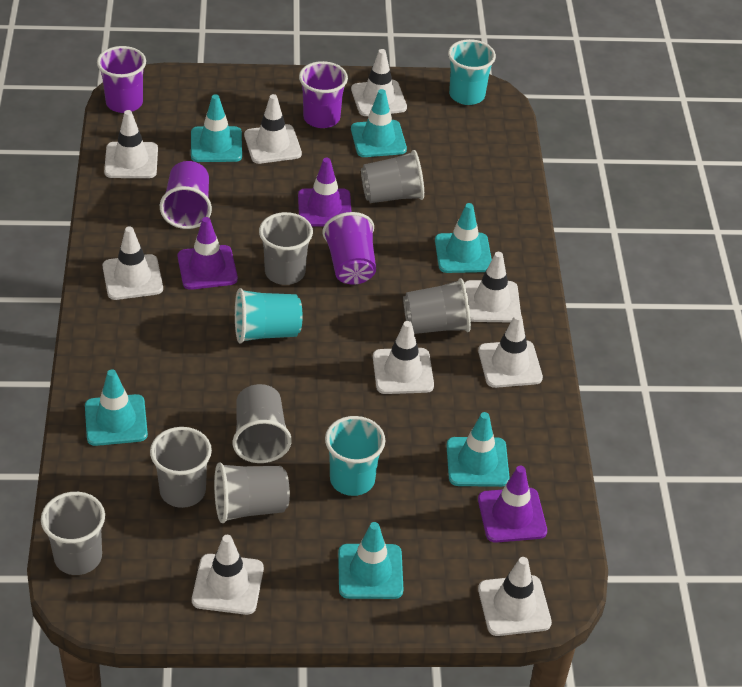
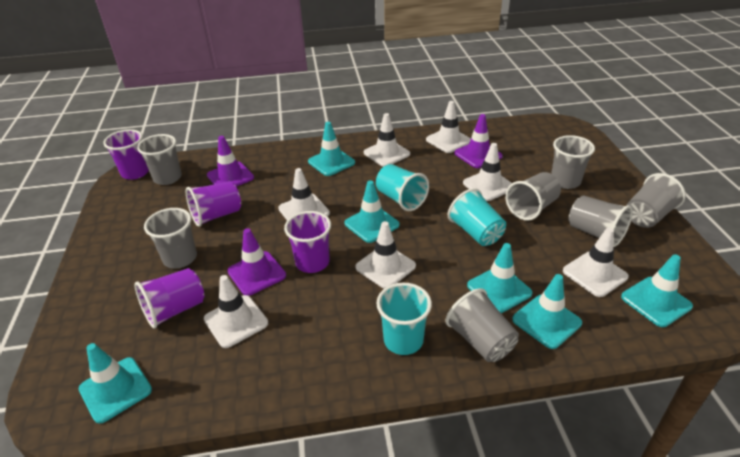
white traffic cone: [103,226,163,300] [104,110,158,178] [192,535,264,615] [244,94,302,164] [351,49,407,116] [373,321,434,394] [464,252,521,323] [478,314,543,388] [478,557,552,636] = 9 -> [204,275,268,348] [278,168,330,220] [355,221,416,289] [364,113,410,167] [426,101,471,153] [463,143,512,201] [563,228,629,297] = 7

